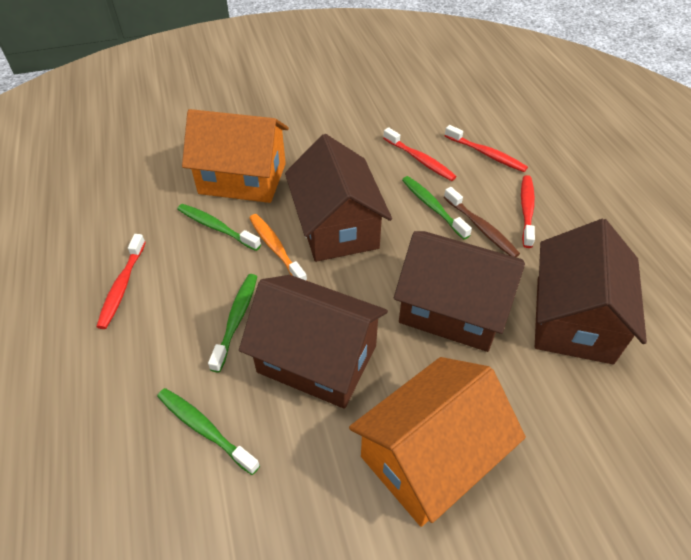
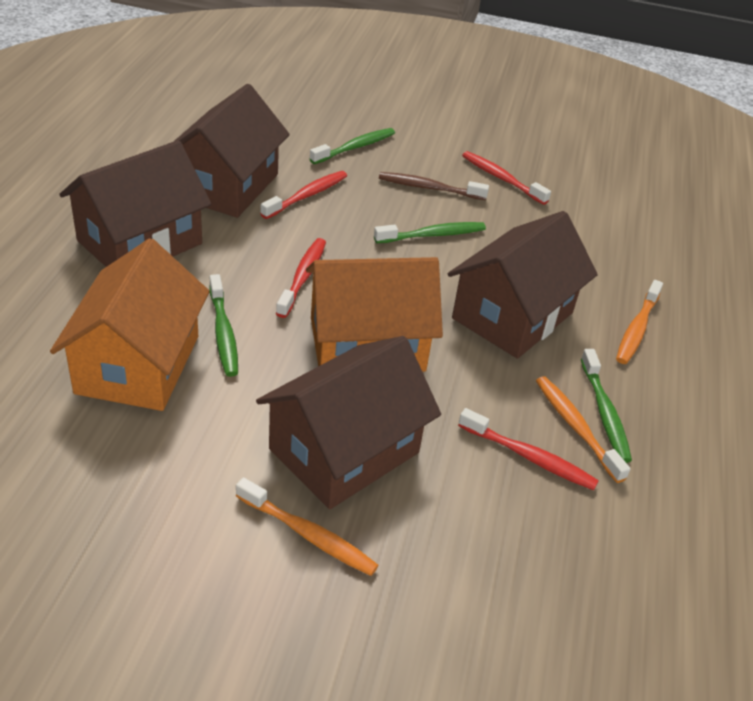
orange toothbrush: [249,214,307,281] = 1 -> [236,477,379,576] [536,376,631,483] [616,280,663,364] = 3

